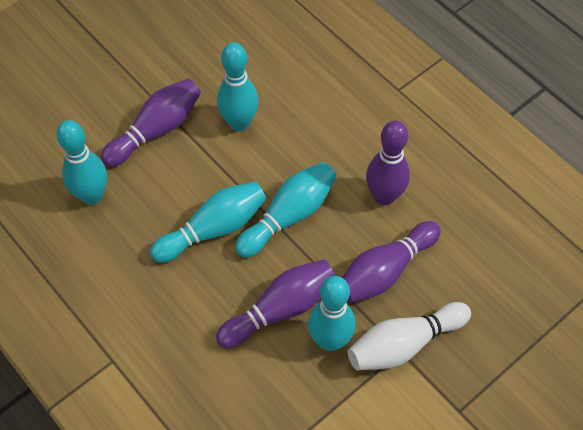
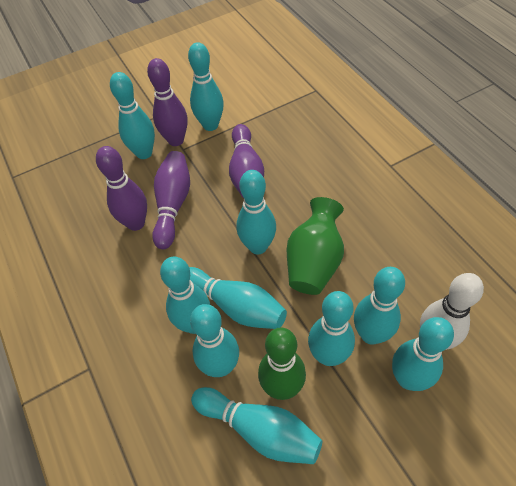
green bowling pin: none = 0 -> [258,328,306,400] = 1
green vase: none = 0 -> [287,197,344,295] = 1
turquoise bowling pin: [56,120,107,205] [150,181,267,263] [217,43,259,131] [235,162,337,258] [308,276,356,351] = 5 -> [110,72,155,159] [160,257,210,334] [188,42,224,131] [189,267,287,329] [190,304,239,377] [191,387,323,464] [237,170,276,255] [308,291,355,366] [354,267,405,345] [392,317,454,391] = 10

